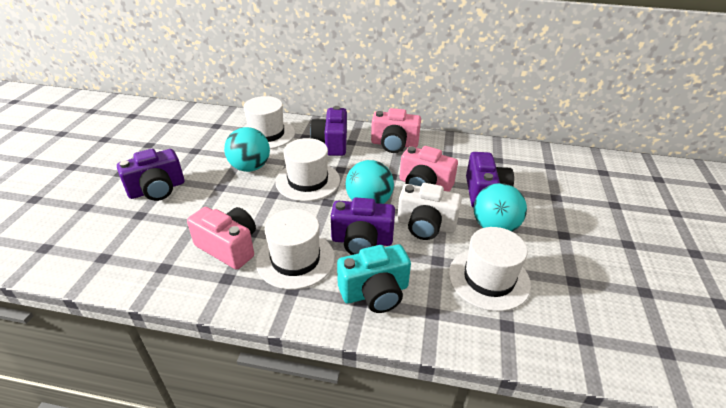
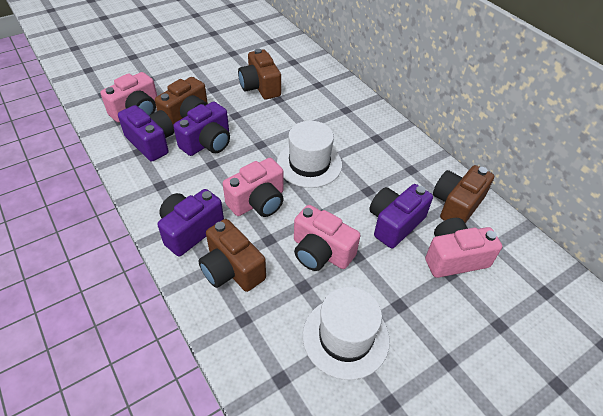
brown camera: none = 0 -> [155,77,208,125] [198,219,266,292] [238,48,281,100] [433,165,494,223] = 4
pink camera: [187,207,256,270] [371,108,421,153] [399,146,458,192] = 3 -> [100,72,157,123] [223,158,284,217] [294,205,361,271] [425,218,502,278] = 4
turquoise ball: [224,127,270,172] [346,160,394,204] [474,183,527,232] = 3 -> none = 0
turquoise camera: [337,244,411,313] = 1 -> none = 0
white camera: [397,183,462,240] = 1 -> none = 0
white hat: [243,96,295,149] [256,209,335,290] [275,138,340,201] [449,227,531,311] = 4 -> [277,121,342,188] [303,287,390,380] = 2

